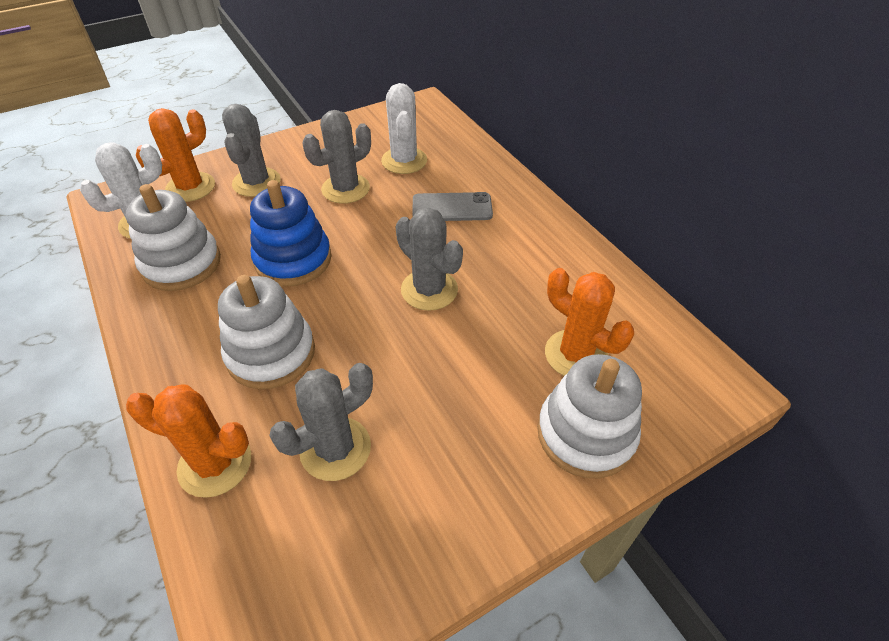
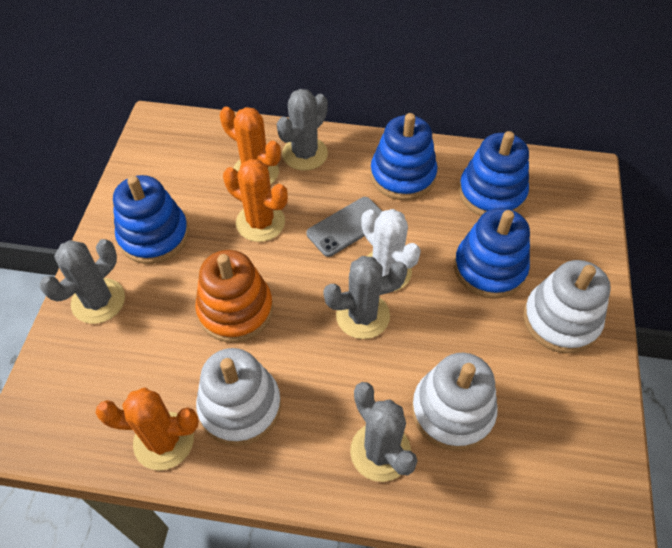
blue stacking toy: [250,180,332,286] = 1 -> [113,175,189,264] [370,113,437,200] [454,208,530,299] [459,131,529,216] = 4
orange stacking toy: none = 0 -> [195,250,273,343] = 1
white cactus: [80,142,162,239] [381,83,427,174] = 2 -> [361,209,421,292] = 1

